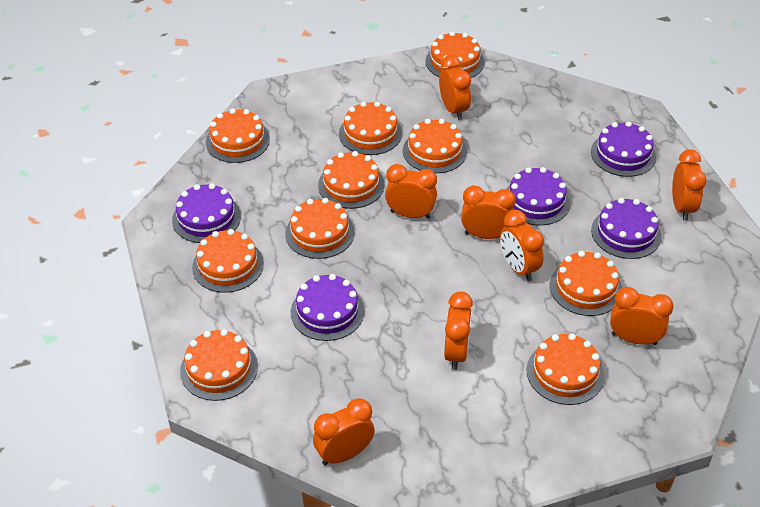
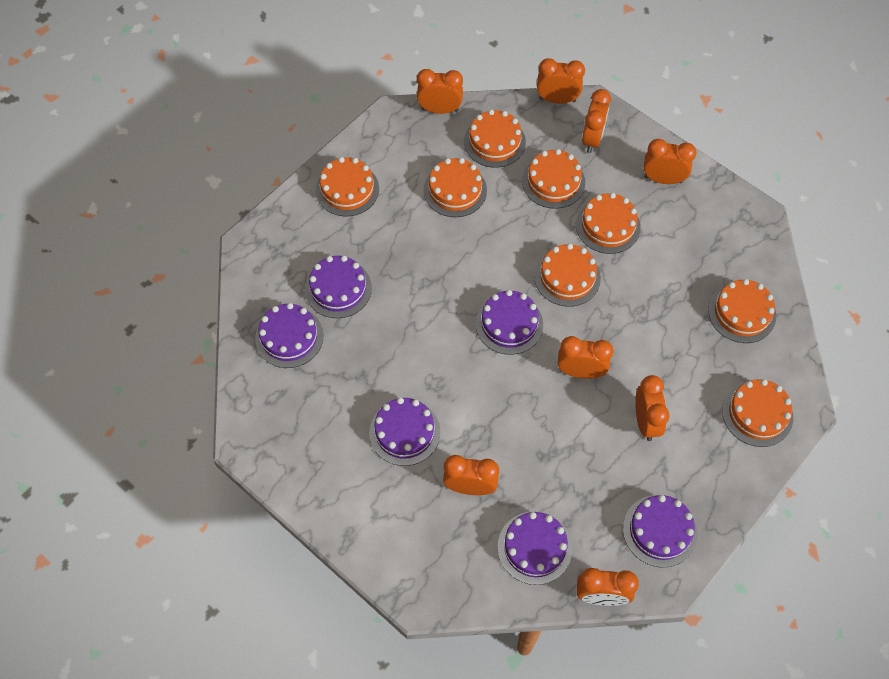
orange cake: [180,329,258,401] [192,229,264,293] [206,108,270,163] [285,198,355,259] [318,151,384,209] [339,102,402,155] [403,119,467,173] [425,31,485,78] [526,333,605,405] [550,251,622,316] = 10 -> [316,157,379,216] [423,158,487,217] [464,109,526,168] [522,149,585,209] [534,243,601,307] [576,193,641,254] [708,279,776,343] [722,379,793,447] = 8
purple cake: [172,183,241,243] [291,274,364,341] [506,167,570,226] [591,121,656,177] [591,198,661,259] = 5 -> [255,303,323,368] [305,256,372,318] [369,397,440,466] [476,290,543,355] [498,512,572,585] [623,495,697,568] = 6

